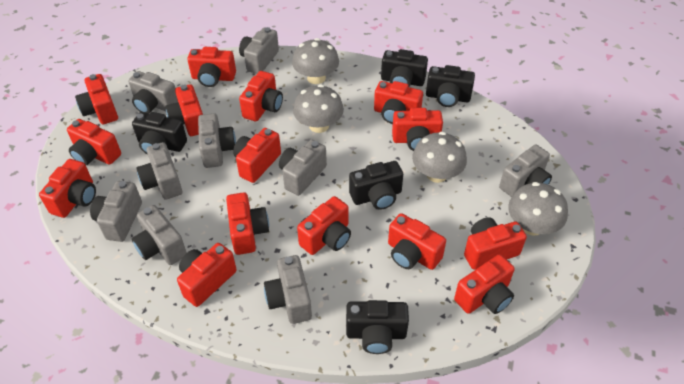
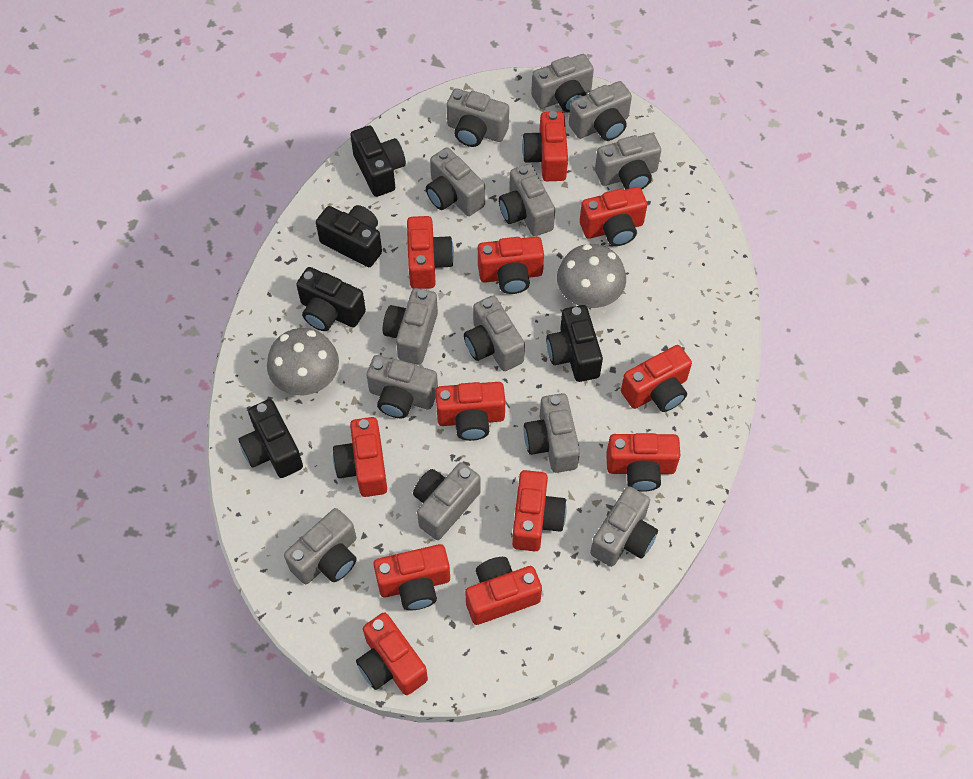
grey camera: [90,181,142,242] [128,71,178,113] [132,205,187,265] [137,142,182,200] [198,113,236,168] [239,27,279,74] [264,255,312,324] [279,140,327,196] [499,145,552,197] = 9 -> [284,508,356,584] [366,355,438,418] [383,288,438,365] [413,462,481,540] [426,147,485,216] [447,88,509,147] [464,296,525,371] [499,164,555,236] [524,393,580,473] [531,54,594,112] [569,81,632,141] [590,486,658,567] [595,133,661,189] = 13
grey mushroom: [292,38,339,84] [293,84,344,133] [412,132,467,183] [508,182,568,236] = 4 -> [267,328,339,395] [557,244,626,308] = 2
red camera: [39,159,96,218] [67,119,121,165] [75,74,118,124] [165,84,203,136] [177,243,237,307] [187,47,236,87] [226,192,269,255] [233,128,281,183] [239,71,283,121] [297,196,351,255] [374,81,423,124] [388,213,446,270] [392,108,443,151] [454,254,515,314] [464,217,527,270] = 15 -> [333,417,387,497] [356,612,428,695] [373,544,450,610] [407,216,454,289] [435,382,505,441] [465,557,542,625] [478,237,544,294] [512,470,567,551] [522,111,568,181] [580,187,647,246] [606,433,680,492] [621,345,692,412] = 12

